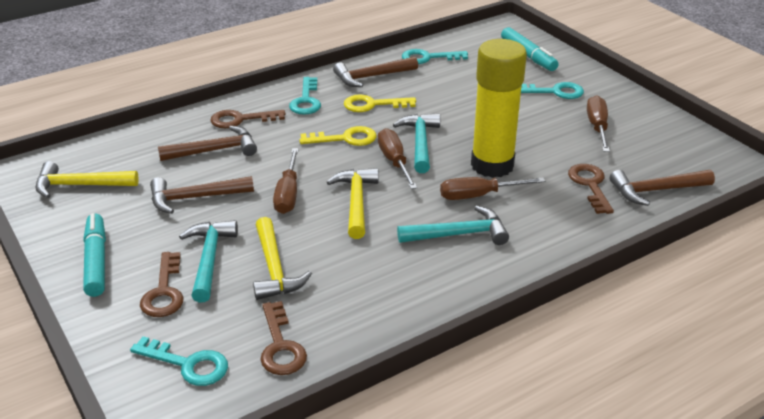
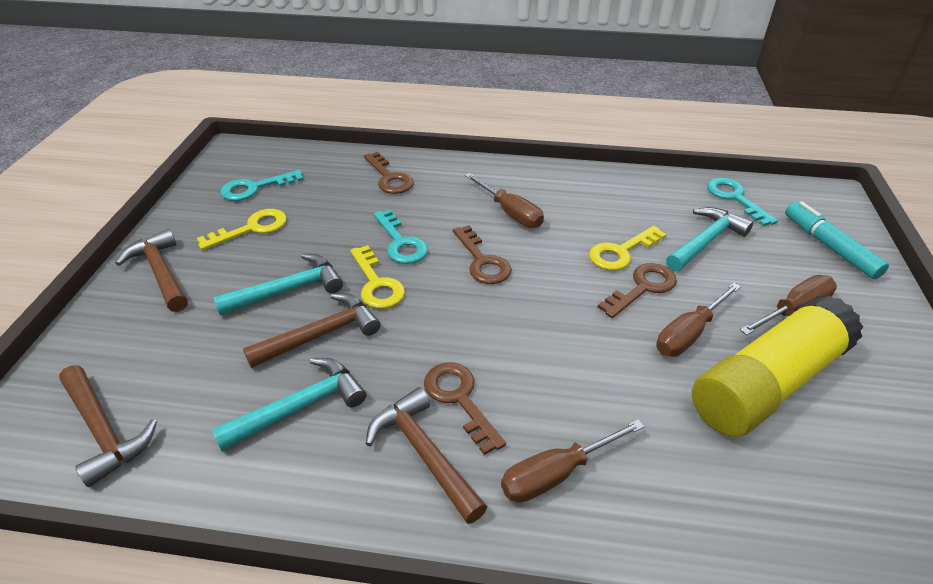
turquoise key: [130,336,228,386] [289,77,321,115] [402,49,468,64] [521,82,584,99] = 4 -> [220,170,304,201] [374,209,428,264] [707,178,778,226] = 3
turquoise marker: [83,213,106,297] [501,27,559,71] = 2 -> [785,201,889,279] = 1
yellow hammer: [36,161,139,198] [253,217,312,300] [327,168,379,239] = 3 -> none = 0
yellow key: [299,126,376,146] [344,94,416,112] = 2 -> [197,209,287,250] [350,245,405,309] [589,226,667,270] = 3

